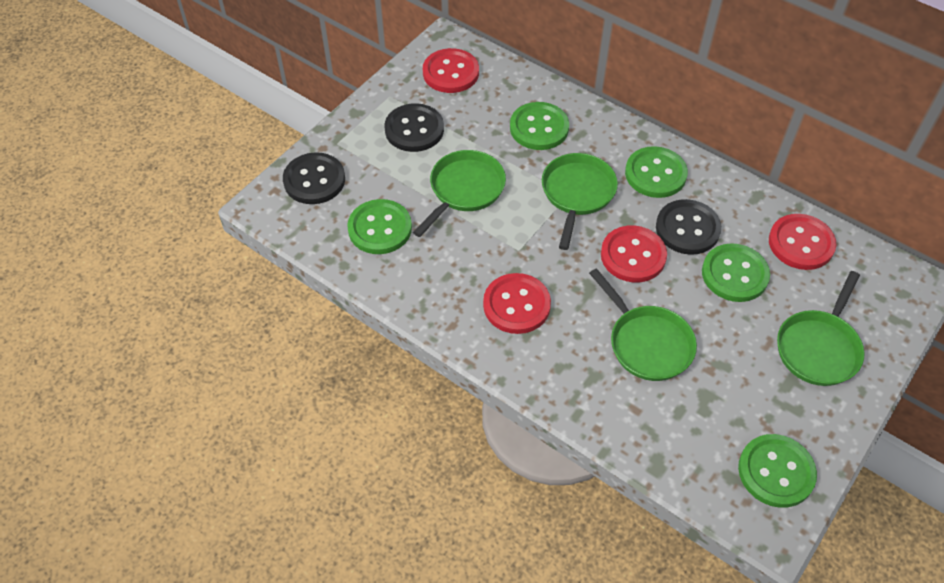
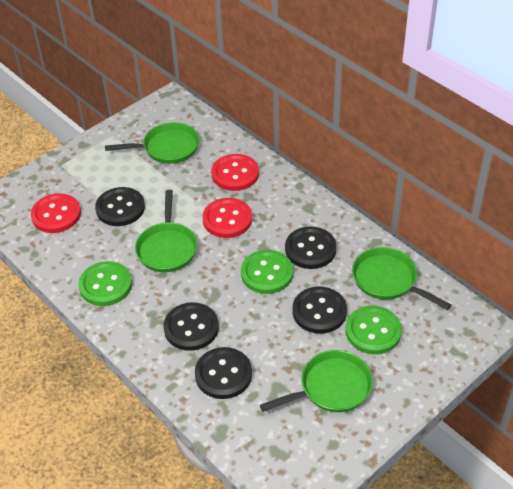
black button: [283,152,345,204] [385,103,444,152] [656,199,721,255] = 3 -> [95,187,145,226] [163,302,219,351] [195,347,252,399] [285,226,337,269] [293,287,347,334] = 5
green button: [347,199,412,254] [510,102,569,150] [625,146,688,198] [702,243,770,302] [738,434,817,508] = 5 -> [79,261,132,306] [241,250,293,294] [346,306,402,354] = 3
red button: [423,48,479,93] [483,273,551,334] [601,225,667,282] [769,214,836,270] = 4 -> [31,193,81,233] [202,198,252,238] [212,154,259,191] = 3

